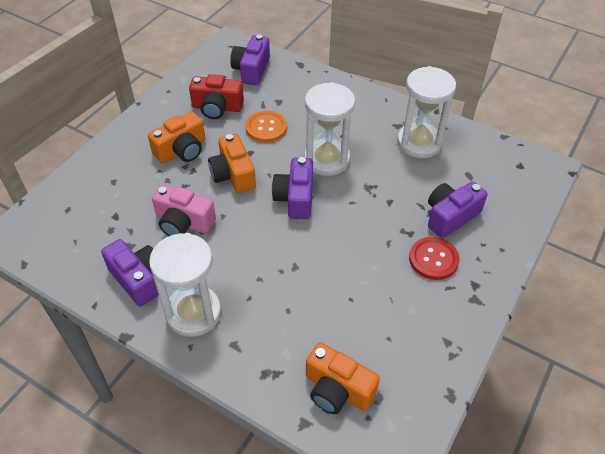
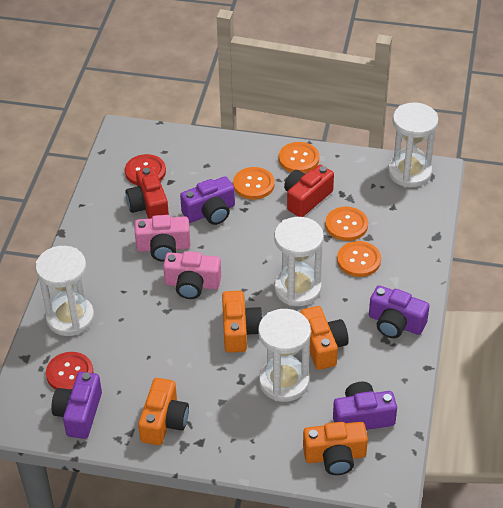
orange button: [245,111,287,143] = 1 -> [233,167,275,199] [279,142,319,173] [325,207,368,241] [337,241,381,277] = 4
orange camera: [148,112,206,163] [208,134,256,193] [306,342,380,414] = 3 -> [138,378,189,445] [222,291,263,353] [300,306,349,370] [303,422,368,475] = 4
pink camera: [152,184,216,236] = 1 -> [135,215,190,261] [163,251,221,299] = 2
red button: [409,237,460,280] = 1 -> [46,352,93,390] [125,154,166,185] = 2
red camera: [189,74,244,119] = 1 -> [125,167,169,219] [284,165,334,217] = 2
white hourglass: [149,233,222,337] [304,82,355,176] [397,66,456,158] = 3 -> [35,246,94,336] [258,309,311,402] [274,217,324,306] [388,102,438,187] = 4

